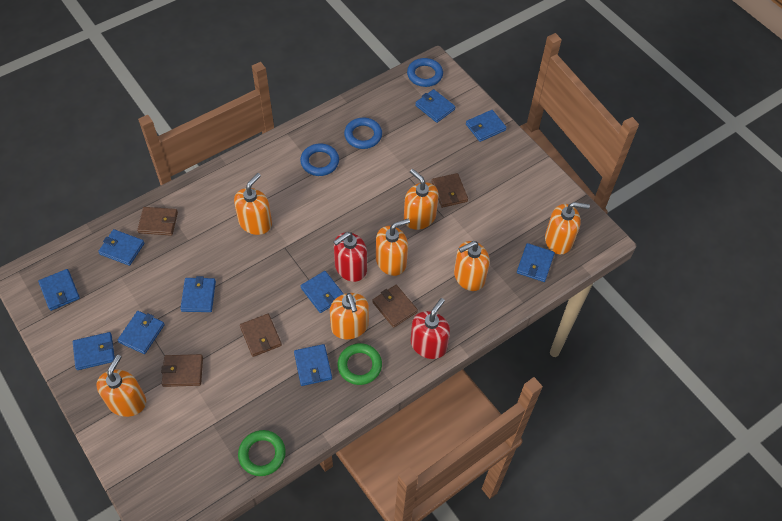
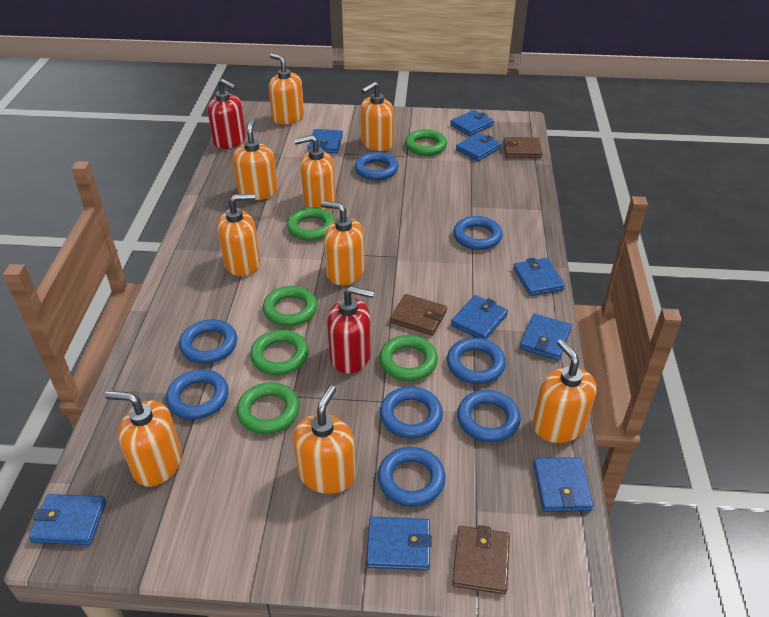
blue ring: [300,144,339,176] [344,118,382,149] [407,58,443,87] = 3 -> [166,369,229,419] [179,319,237,364] [355,152,398,180] [378,447,446,507] [380,386,443,439] [447,338,506,384] [453,216,503,250] [457,390,521,443] = 8
blue wallet: [38,269,80,311] [73,332,115,370] [98,229,144,266] [117,311,165,354] [180,276,216,312] [294,344,332,386] [301,271,344,313] [415,89,455,123] [466,110,507,142] [517,243,555,282] = 10 -> [29,494,106,545] [308,129,343,153] [367,517,432,570] [450,110,494,136] [451,295,508,339] [456,133,501,161] [513,258,565,296] [520,314,572,360] [533,457,594,512] = 9
brown wallet: [137,207,178,236] [161,354,203,387] [240,314,282,357] [372,285,418,328] [431,173,468,208] = 5 -> [390,294,447,336] [452,525,510,594] [503,137,543,158] = 3
green ring: [238,430,286,476] [338,343,382,385] = 2 -> [237,382,299,434] [250,330,309,375] [263,286,318,326] [287,207,335,241] [379,335,438,381] [405,129,447,156] = 6
orange soap dispenser: [97,355,146,417] [234,173,272,235] [330,293,369,339] [376,218,410,276] [404,169,439,230] [454,241,490,291] [545,202,590,254] = 7 -> [105,391,182,487] [217,194,260,276] [233,119,278,200] [269,54,304,125] [293,385,356,494] [294,135,336,210] [321,201,365,285] [360,82,394,151] [533,339,597,443] = 9

